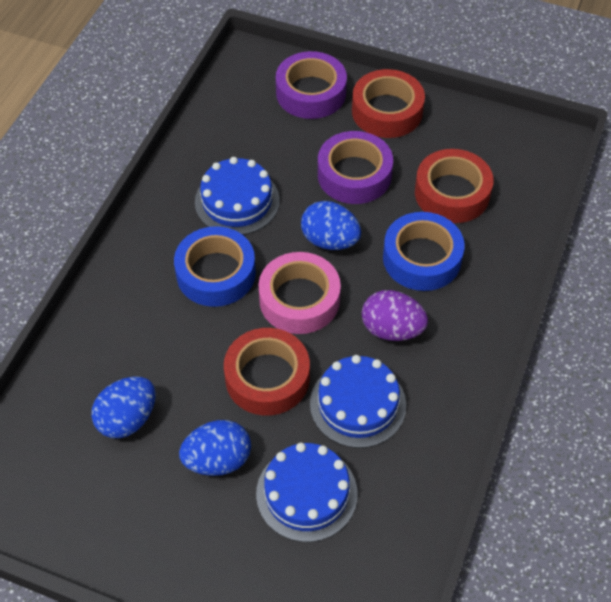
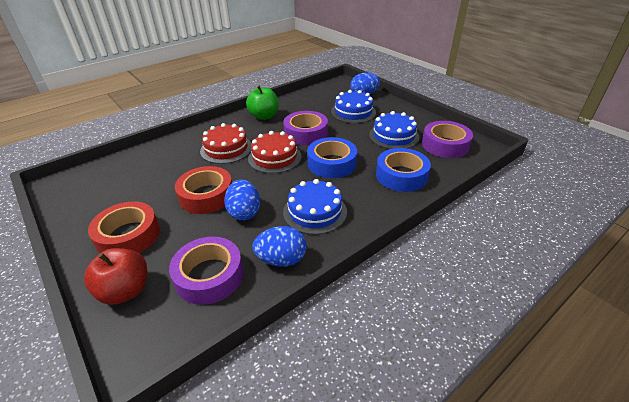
green apple: none = 0 -> [246,85,279,120] = 1
pink tape: [259,252,341,334] = 1 -> none = 0
purple egg: [362,290,428,341] = 1 -> none = 0
purple tape: [276,51,347,119] [318,131,393,204] = 2 -> [169,237,244,305] [283,111,328,145] [422,121,473,158] = 3
red apple: none = 0 -> [84,248,147,305] = 1
red cake: none = 0 -> [200,123,252,164] [248,131,302,173] = 2
red tape: [224,328,310,416] [352,69,425,138] [415,149,493,223] = 3 -> [88,202,160,253] [175,166,232,214] = 2

